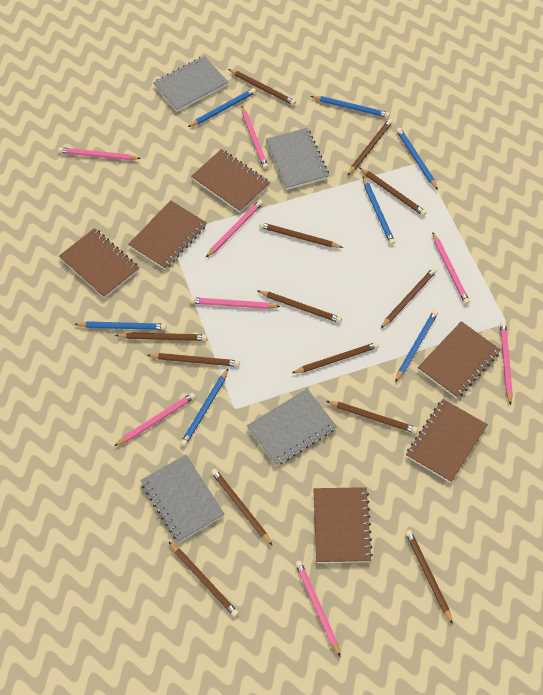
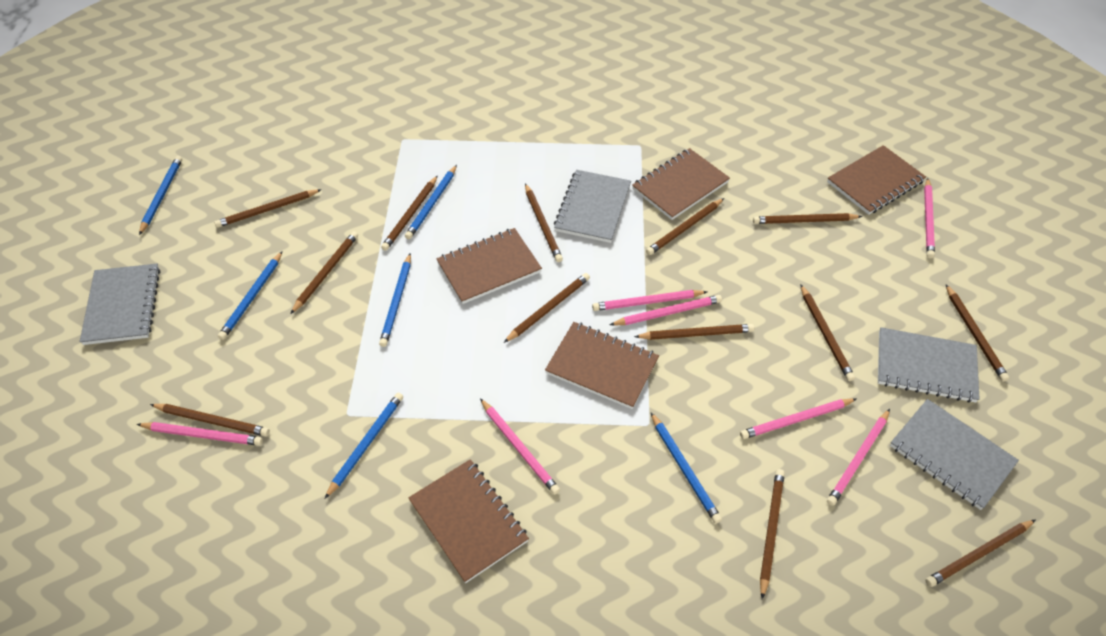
blue pencil: [75,321,166,330] [180,368,229,446] [188,88,256,127] [311,96,390,118] [363,177,395,245] [395,310,438,382] [396,128,438,190] = 7 -> [139,156,182,235] [218,252,282,340] [325,392,403,499] [379,253,411,347] [405,165,457,239] [651,413,722,524] = 6
brown notebook: [59,228,139,298] [128,200,207,269] [191,149,270,213] [313,487,373,563] [406,399,488,483] [418,321,501,399] = 6 -> [408,459,529,583] [436,228,542,304] [545,322,659,409] [632,148,730,220] [827,145,926,215] = 5
pink pencil: [58,147,141,160] [114,393,196,446] [190,297,281,309] [206,200,263,257] [242,106,268,169] [295,561,340,656] [432,232,470,304] [500,322,513,405] = 8 -> [137,422,263,446] [480,399,560,495] [592,290,707,311] [610,295,722,325] [740,398,856,439] [827,409,890,506] [924,178,935,258] = 7

